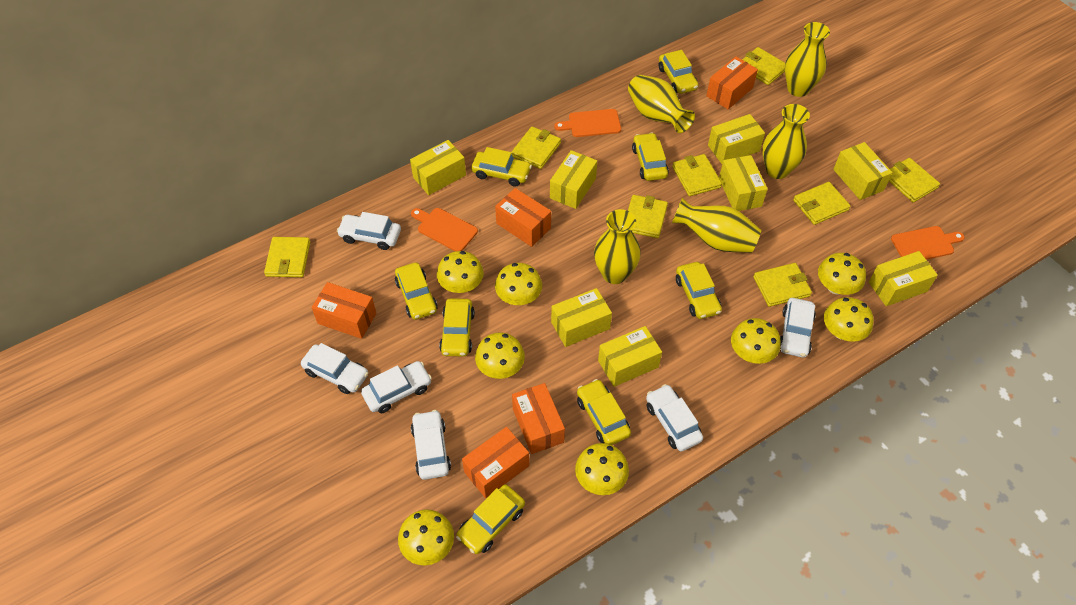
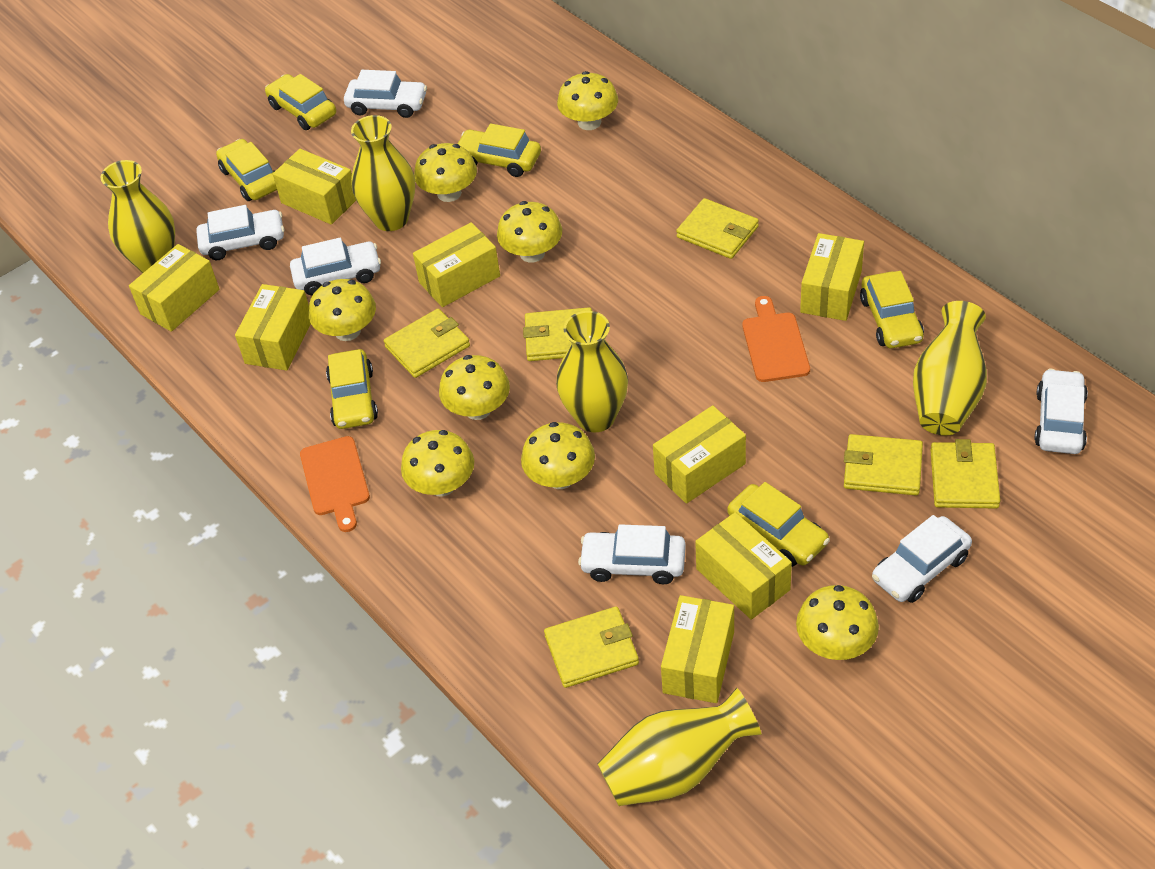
orange box: [311,282,376,339] [462,427,529,498] [495,188,551,247] [512,383,565,454] [706,56,758,109] = 5 -> none = 0
orange cutting board: [411,208,478,251] [554,109,621,137] [891,226,964,260] = 3 -> [300,436,370,532] [742,296,810,382] = 2
yellow car: [395,262,438,320] [439,298,475,357] [456,484,525,554] [471,147,532,187] [577,379,631,445] [632,133,669,181] [659,50,699,94] [676,262,722,319] = 8 -> [216,139,277,201] [265,74,336,130] [326,349,378,429] [458,123,541,177] [727,482,830,567] [860,271,924,348] = 6
yellow wallet: [264,237,310,277] [511,126,561,169] [628,195,668,238] [672,154,722,196] [742,47,785,85] [753,263,812,307] [793,182,851,225] [889,158,940,203] = 8 -> [384,308,470,378] [523,307,592,361] [544,606,639,688] [676,198,759,259] [844,434,923,496] [930,439,1000,509] = 6

